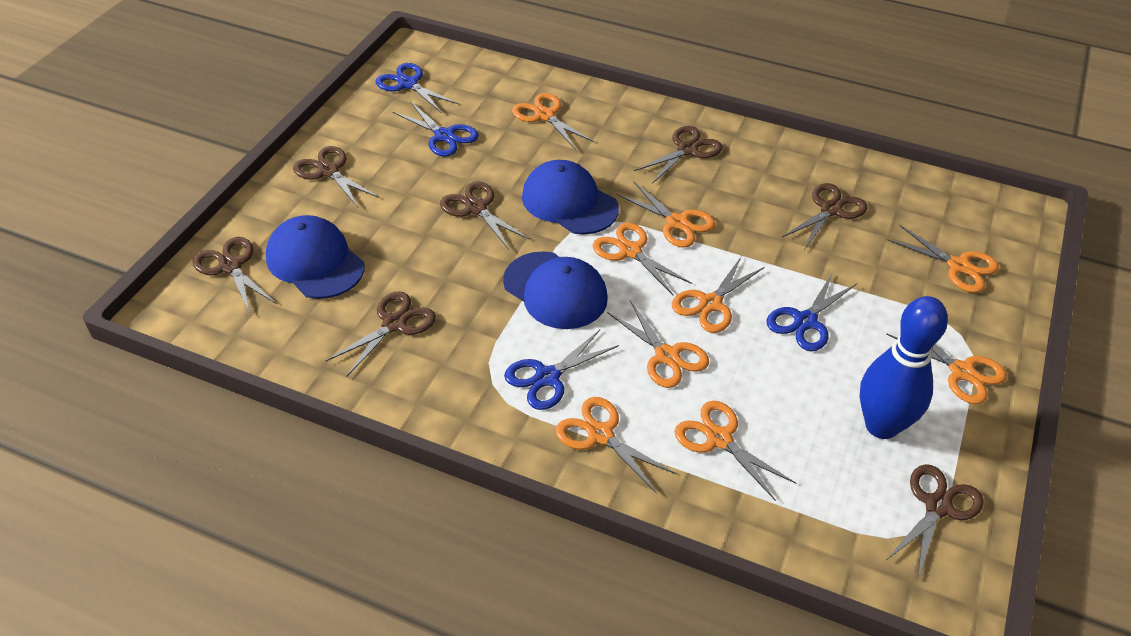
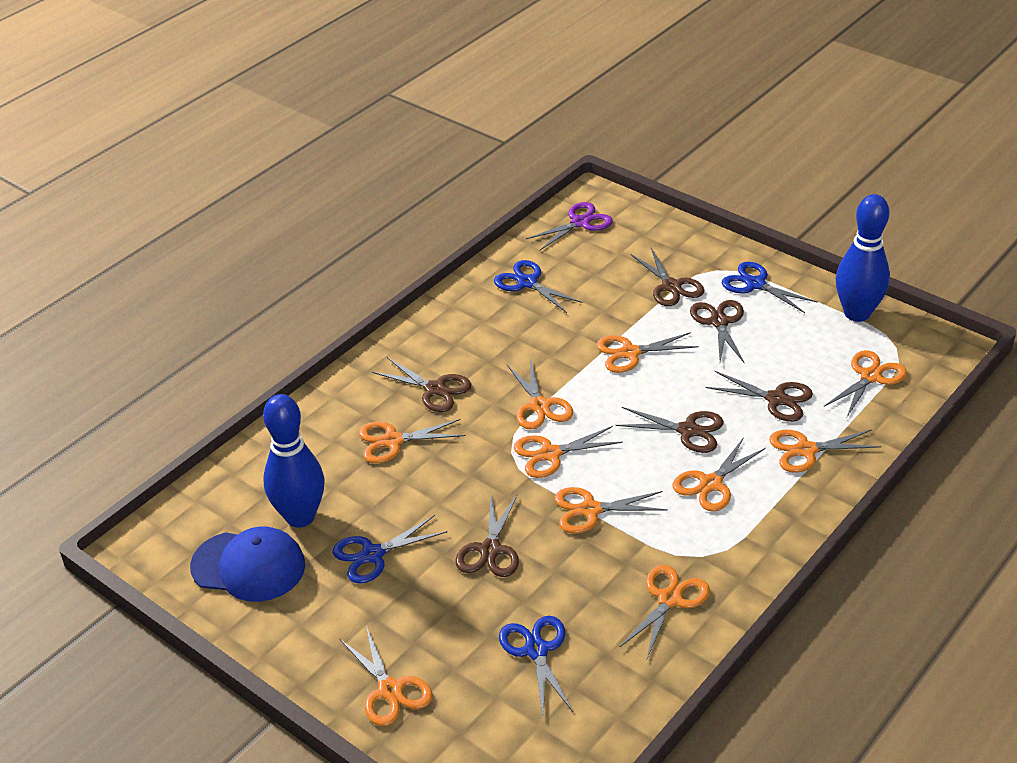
blue bowling pin: [860,296,948,439] = 1 -> [263,394,324,528] [836,194,890,322] = 2
blue cap: [266,215,364,299] [503,251,608,329] [522,160,619,235] = 3 -> [190,526,305,602] = 1
brown scissors: [192,237,276,314] [293,146,380,208] [326,291,436,377] [440,181,530,250] [634,126,722,184] [782,183,867,250] [887,464,984,578] = 7 -> [372,357,471,412] [455,494,519,577] [616,407,724,453] [631,248,704,306] [690,300,745,364] [706,371,813,422] = 6
orange scissors: [512,93,594,150] [556,397,677,493] [592,223,693,295] [607,300,709,388] [617,182,715,248] [672,256,764,333] [674,401,796,501] [886,333,1007,404] [887,225,999,293] = 9 -> [340,626,432,726] [359,419,465,463] [507,359,573,430] [514,426,623,478] [555,487,668,534] [597,332,699,373] [620,565,710,658] [673,437,766,512] [769,430,881,473] [824,350,907,417] = 10
purple scissors: none = 0 -> [526,202,613,250] = 1

